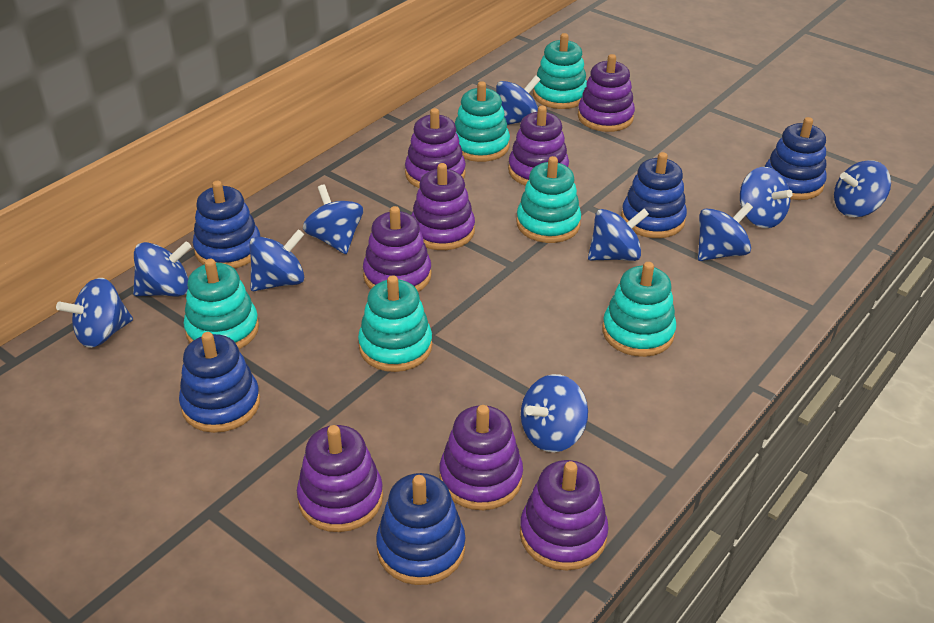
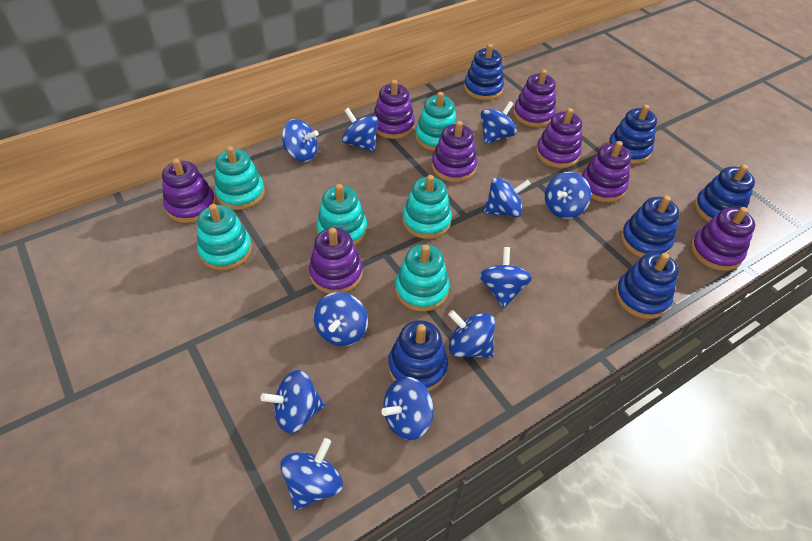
blue spinning top: [56,278,133,348] [133,241,191,297] [249,229,305,291] [303,184,363,254] [496,75,541,125] [521,374,588,452] [588,208,649,261] [698,202,753,261] [740,167,793,228] [834,160,891,217] = 10 -> [260,370,325,433] [280,438,343,510] [282,119,319,162] [314,292,368,346] [342,108,378,152] [381,377,434,440] [448,310,495,358] [479,247,532,308] [481,101,517,144] [484,177,531,217] [545,172,591,219] = 11
blue stacking toy: [179,332,260,433] [193,181,260,269] [376,473,465,585] [621,152,687,238] [765,117,827,200] = 5 -> [388,320,448,391] [464,44,504,100] [608,105,657,164] [615,252,679,319] [621,196,679,257] [694,165,755,222] = 6

